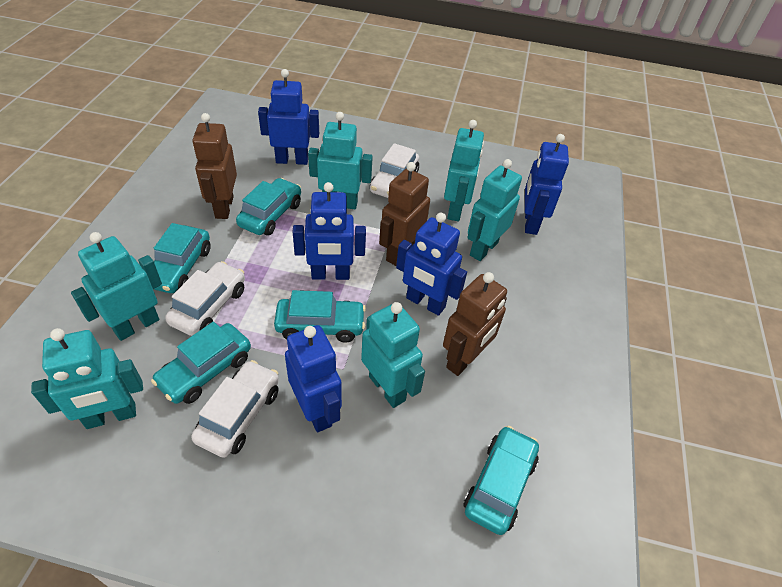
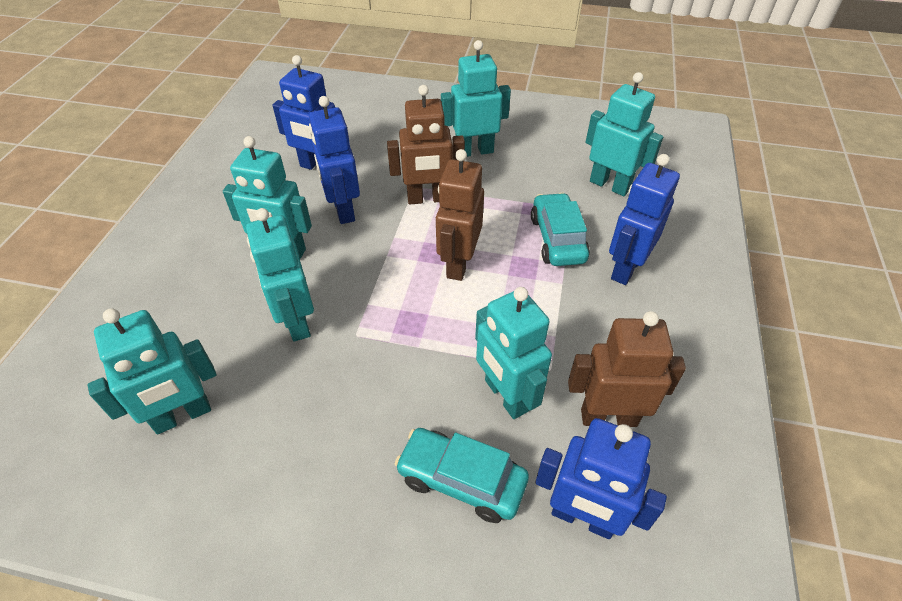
blue robot: [258,69,319,165] [285,325,342,432] [293,182,366,280] [396,213,467,316] [525,134,569,235] = 5 -> [272,55,335,170] [309,96,360,224] [535,418,667,539] [609,154,680,285] = 4
turquoise car: [151,322,251,404] [154,223,211,293] [236,178,301,236] [274,290,366,343] [464,426,539,535] = 5 -> [395,428,529,523] [531,193,590,266] = 2
white car: [165,261,245,336] [191,360,279,458] [370,143,419,198] = 3 -> none = 0

